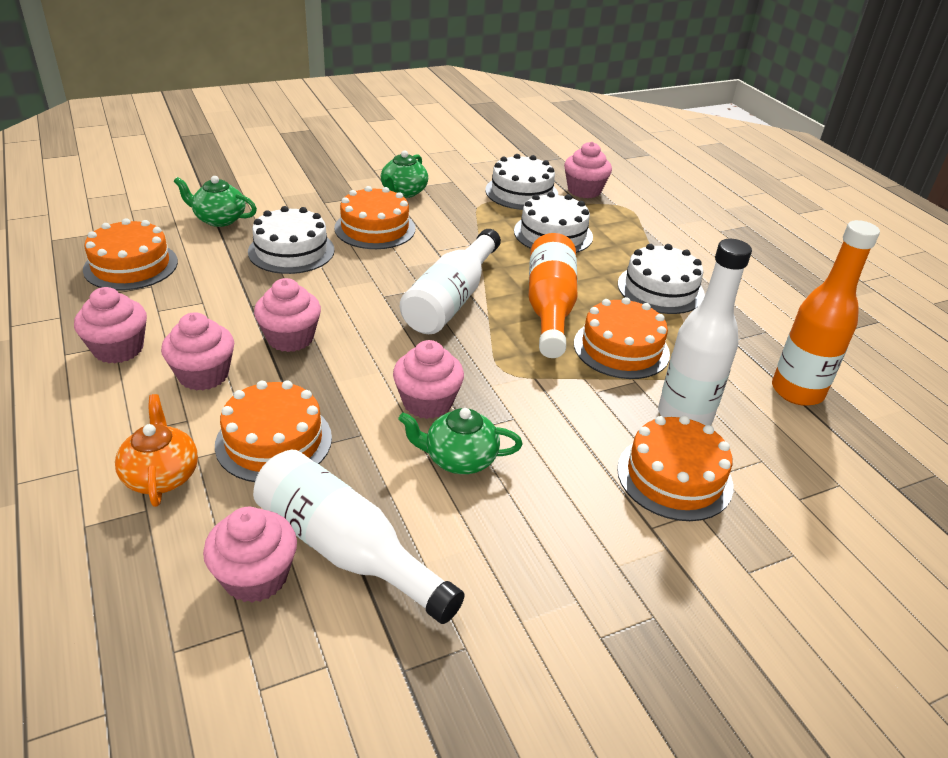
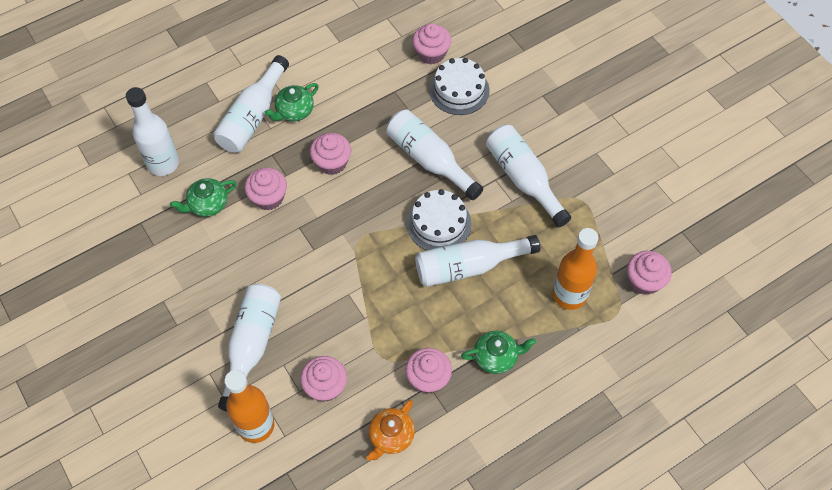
orange cake: [83,218,178,290] [215,381,332,482] [334,186,415,249] [574,297,670,379] [617,415,733,521] = 5 -> none = 0
white bottle: [253,450,465,624] [400,229,501,334] [658,239,752,425] = 3 -> [126,87,179,176] [213,55,289,153] [218,284,281,412] [387,110,483,200] [415,235,540,287] [486,125,571,227] = 6
white cake: [248,206,335,274] [485,154,558,210] [514,192,593,253] [618,244,705,314] = 4 -> [407,189,471,250] [429,58,489,115] = 2

